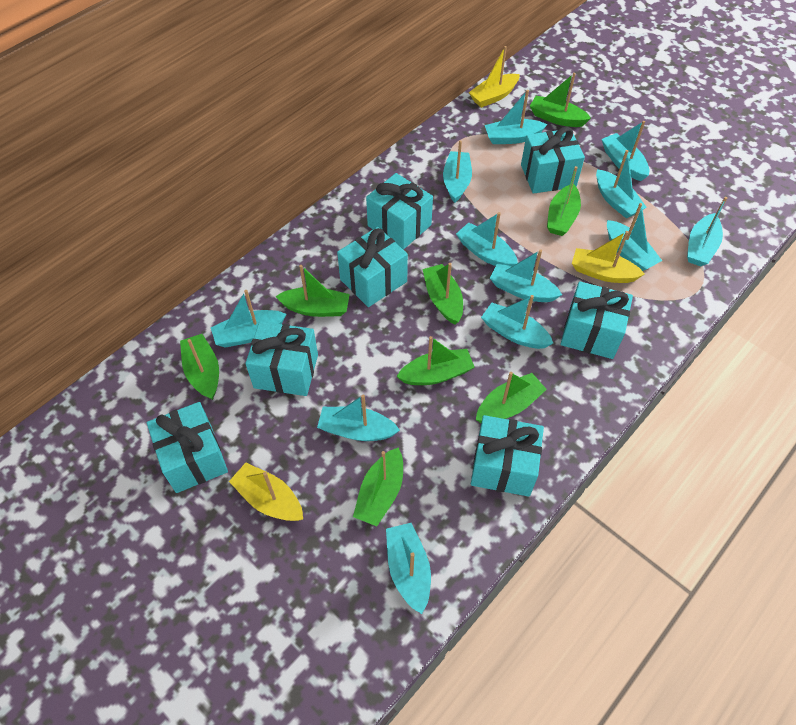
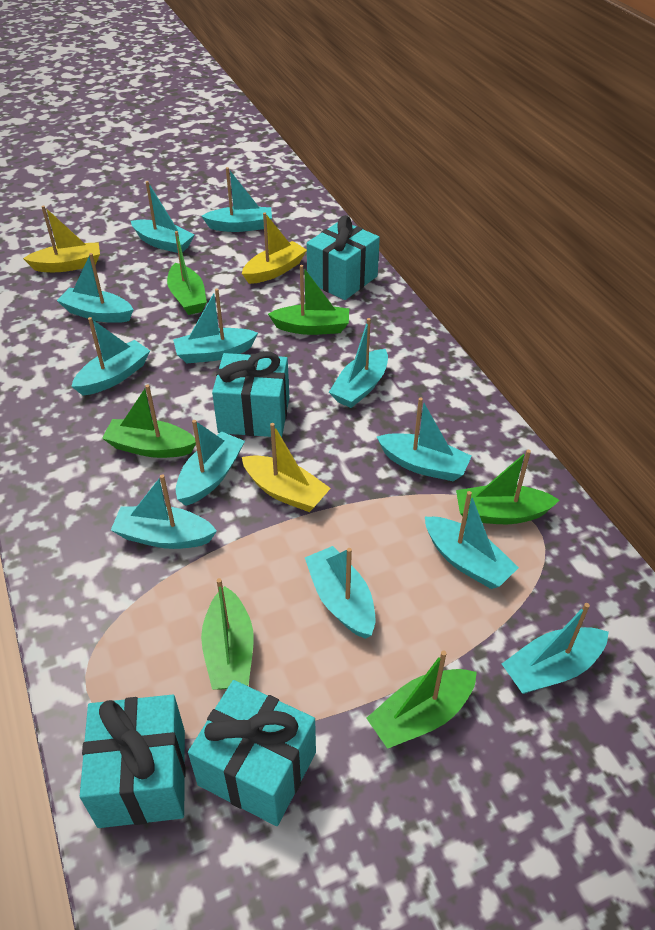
green boat: [180,334,219,400] [275,265,350,317] [353,447,403,526] [396,336,474,385] [423,263,463,325] [476,372,547,423] [530,73,591,127] [547,166,581,236] = 8 -> [102,384,196,458] [167,231,207,315] [201,578,254,690] [268,265,349,335] [366,651,477,749] [456,450,559,524] = 6
turquoise gift: [147,402,228,493] [245,321,318,396] [337,227,408,307] [366,173,433,249] [471,415,544,497] [521,127,585,194] [561,281,633,359] = 7 -> [80,695,186,828] [188,680,316,826] [212,351,289,437] [307,215,380,300] = 4

